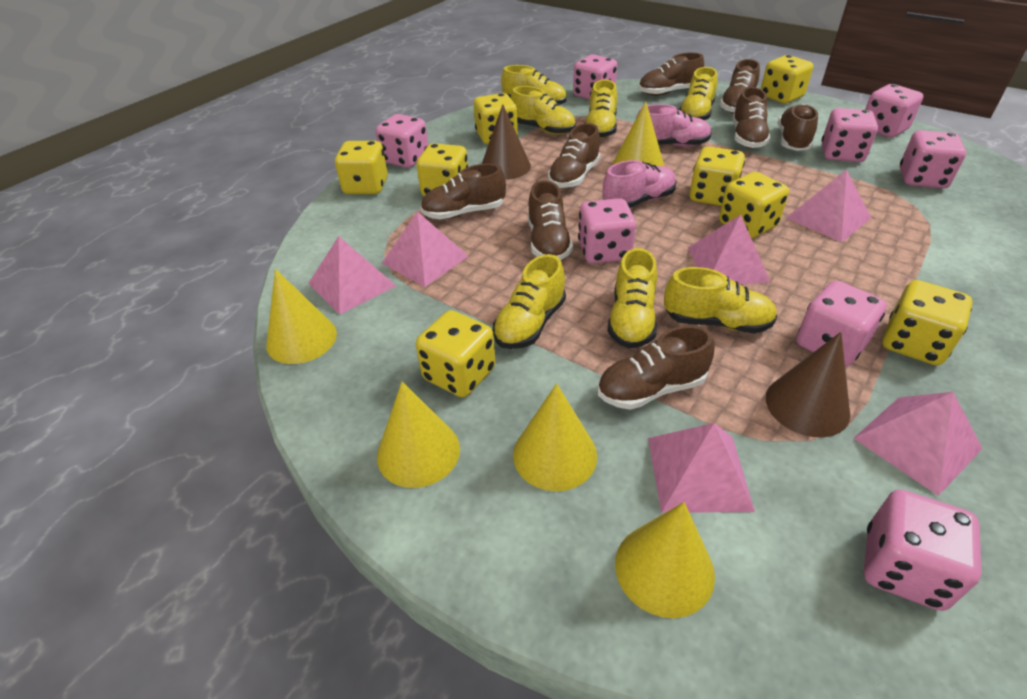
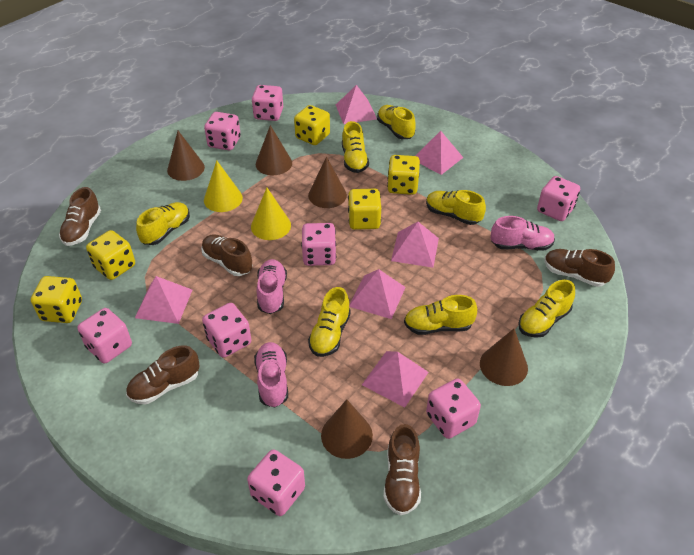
brown cone: [482,104,531,180] [766,332,850,437] = 2 -> [167,131,205,181] [256,125,292,175] [308,156,347,208] [321,400,373,459] [480,329,528,386] = 5
brown shoe: [420,164,506,220] [528,180,573,260] [548,123,600,188] [598,325,715,410] [639,53,704,96] [720,59,760,114] [732,87,771,149] [778,104,818,151] = 8 -> [59,187,101,246] [126,345,200,404] [201,234,253,276] [383,424,421,515] [545,249,615,287] = 5
pink shoe: [603,160,676,208] [636,104,712,147] = 2 -> [254,342,288,407] [256,259,287,314] [490,216,555,251] = 3
yellow cone: [266,269,337,364] [377,382,460,488] [513,384,597,491] [613,101,664,166] [615,502,715,618] = 5 -> [204,160,243,212] [251,188,291,240] = 2
yellow dice: [335,141,388,194] [416,310,496,398] [417,143,468,196] [474,93,518,144] [689,146,745,206] [719,172,789,239] [761,55,813,104] [882,280,973,365] = 8 -> [31,276,82,323] [86,230,135,280] [294,105,330,145] [348,189,381,230] [387,155,420,195] = 5

